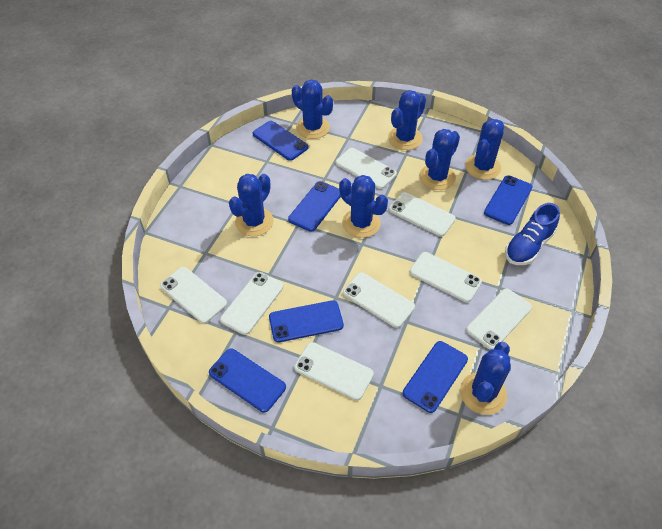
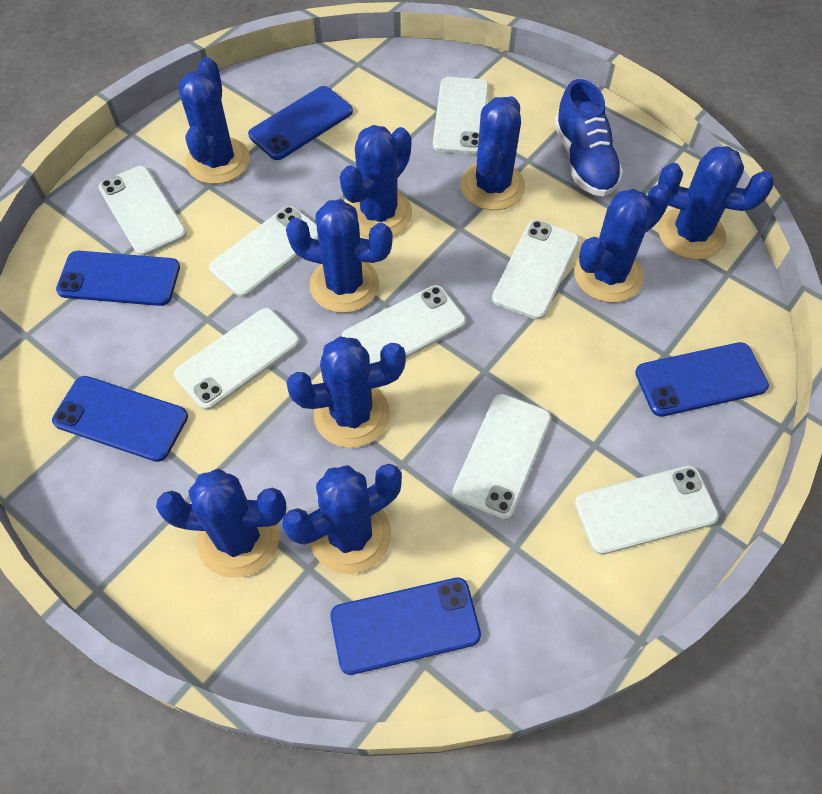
blue cactus: [229,174,274,236] [292,79,333,139] [339,175,388,238] [388,90,426,150] [419,129,460,190] [460,342,511,415] [465,119,504,180] = 7 -> [156,468,287,578] [178,57,250,184] [282,464,402,574] [286,199,393,313] [286,336,406,448] [340,125,412,238] [460,96,525,210] [574,183,671,302] [658,146,774,260] = 9
blue phone: [209,349,286,412] [253,121,309,161] [269,300,344,342] [288,181,341,232] [403,341,468,413] [484,175,533,225] = 6 -> [52,376,188,462] [56,251,180,306] [248,86,353,160] [330,578,481,675] [635,342,769,417] = 5

